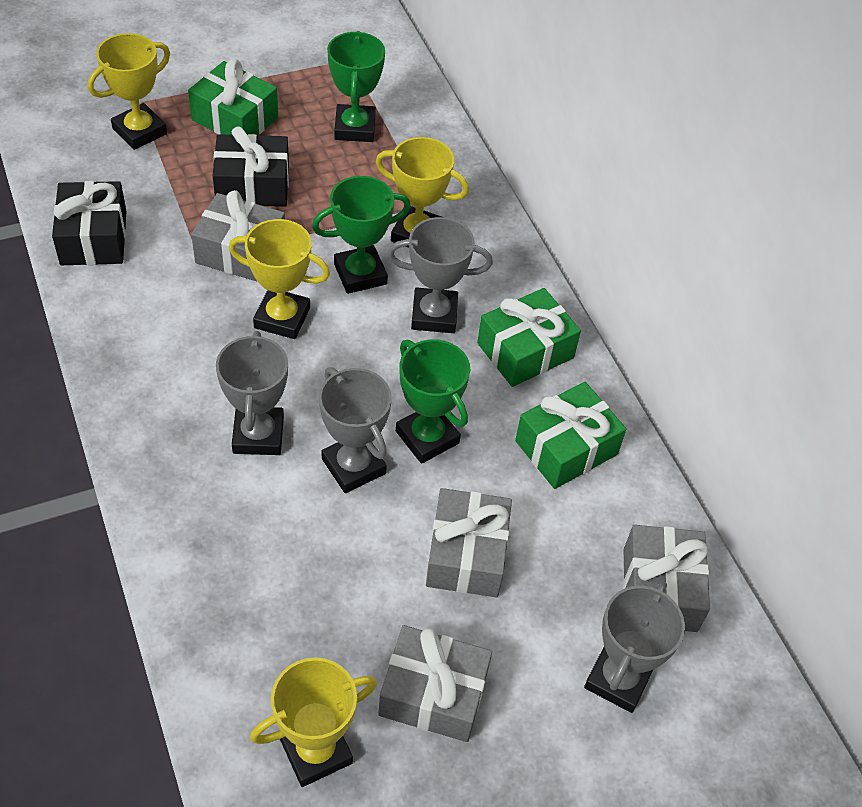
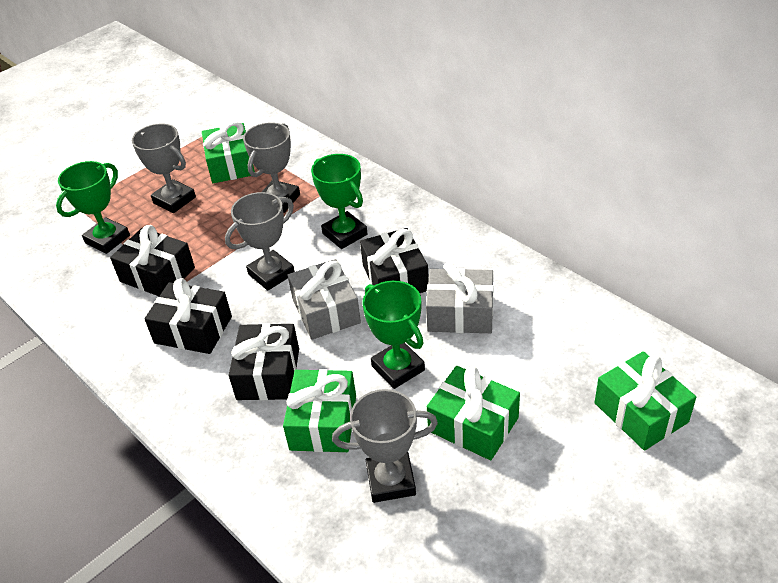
black gift: [52,181,127,265] [213,126,289,207] = 2 -> [110,225,195,296] [144,278,232,354] [229,323,299,400] [360,228,429,293] = 4
green gift: [188,59,278,135] [477,288,581,387] [515,382,626,489] = 3 -> [202,121,255,183] [283,369,356,452] [427,366,520,460] [594,351,696,451] = 4
grey gift: [191,190,285,281] [378,625,492,742] [426,488,512,597] [623,525,710,632] = 4 -> [288,259,361,340] [426,262,494,333] = 2
yellow trophy: [88,33,170,150] [229,219,330,339] [250,658,377,787] [376,137,469,248] = 4 -> none = 0

